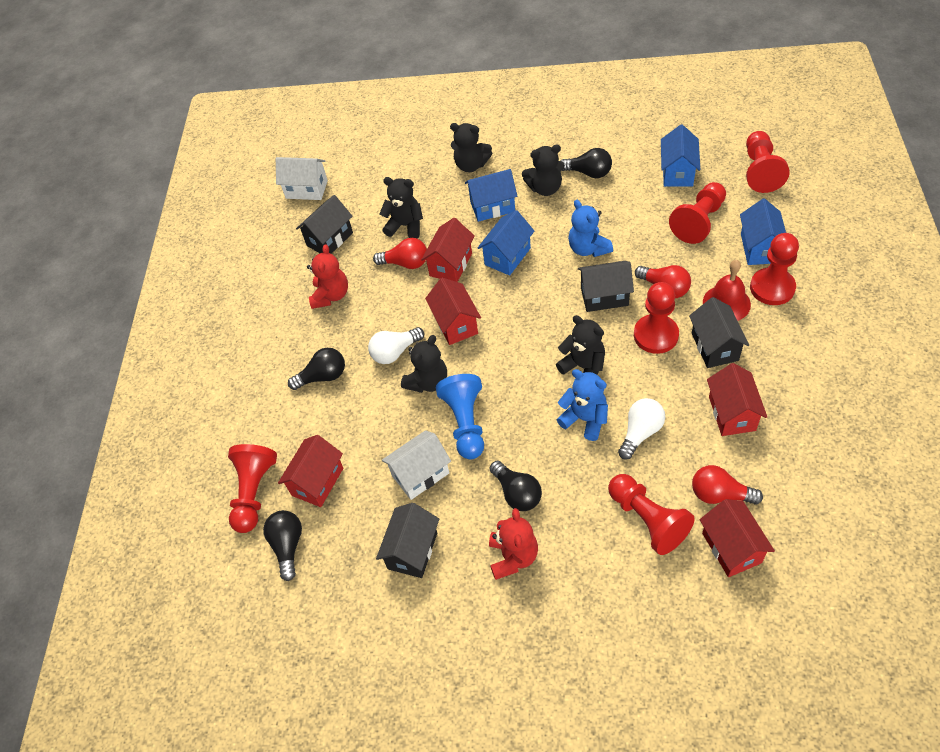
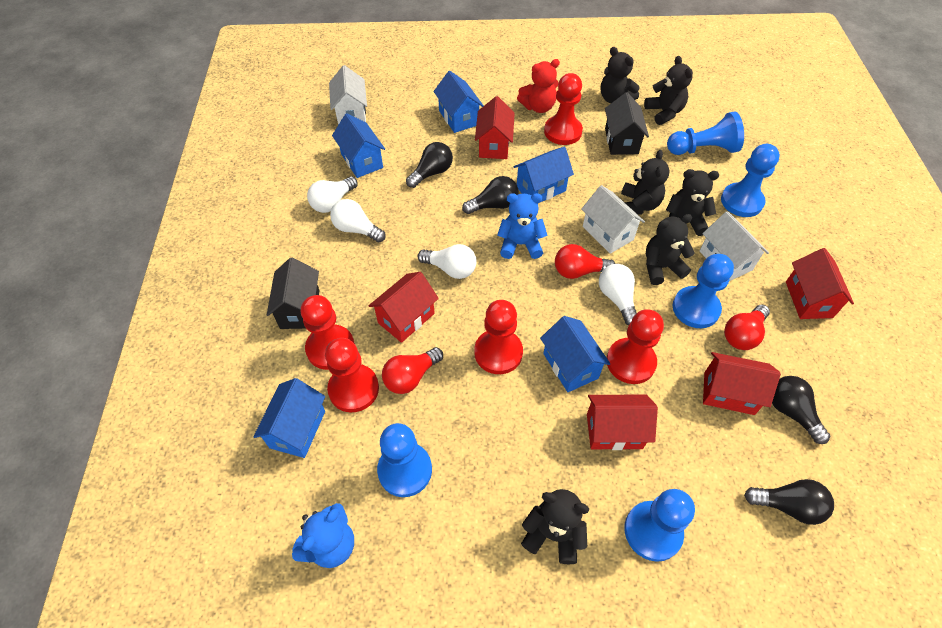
black house: [296,195,353,254] [376,503,439,578] [578,261,634,312] [689,297,749,368] = 4 -> [267,258,319,329] [605,92,649,155] = 2
black teddy bear: [380,177,423,238] [401,335,447,393] [450,123,492,172] [522,145,565,196] [556,315,605,375] = 5 -> [521,489,589,564] [601,47,639,103] [621,150,670,215] [644,56,693,125] [646,214,695,285] [666,169,719,236] = 6
blue house: [465,169,517,222] [478,210,534,276] [661,124,700,187] [740,198,786,265] = 4 -> [253,378,325,458] [332,113,385,178] [434,71,484,133] [514,147,574,203] [540,316,610,392] = 5
blue pawn: [436,374,484,459] = 1 -> [377,423,432,497] [625,489,695,562] [667,112,744,155] [672,254,734,328] [721,144,780,217] = 5
red bell: [703,260,751,321] = 1 -> none = 0
red pawn: [228,444,277,533] [608,474,694,555] [634,282,679,354] [669,182,726,244] [746,131,790,193] [750,233,799,305] = 6 -> [301,295,355,370] [325,338,379,412] [474,300,523,374] [544,73,583,145] [607,309,664,384] = 5
red teddy bear: [307,244,348,309] [489,508,538,580] = 2 -> [517,59,560,113] = 1
white house: [276,157,328,200] [382,430,451,500] = 2 -> [329,65,367,125] [582,185,645,254] [700,211,769,281] = 3
white light bulb: [368,327,424,364] [618,398,665,460] = 2 -> [307,176,358,213] [330,199,386,242] [418,244,476,279] [599,264,637,325] = 4

